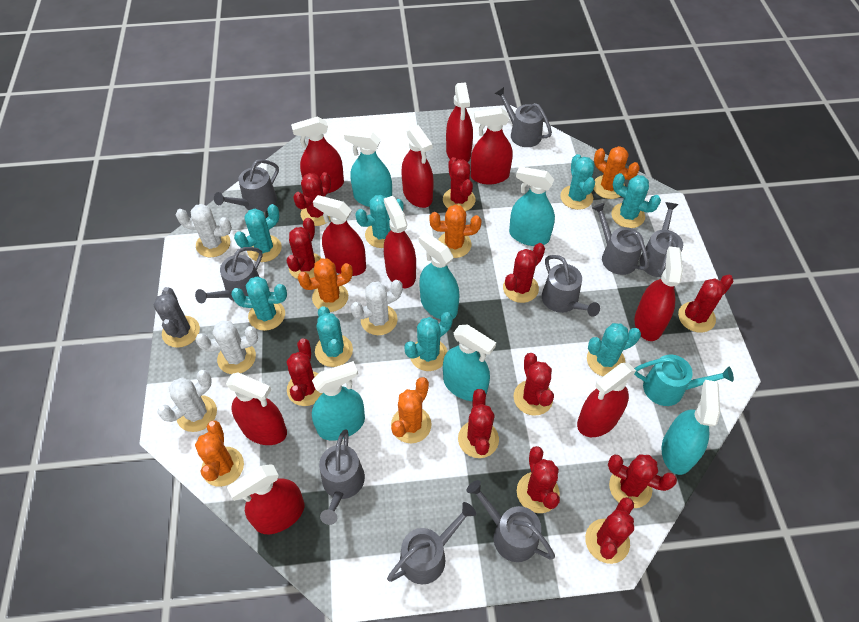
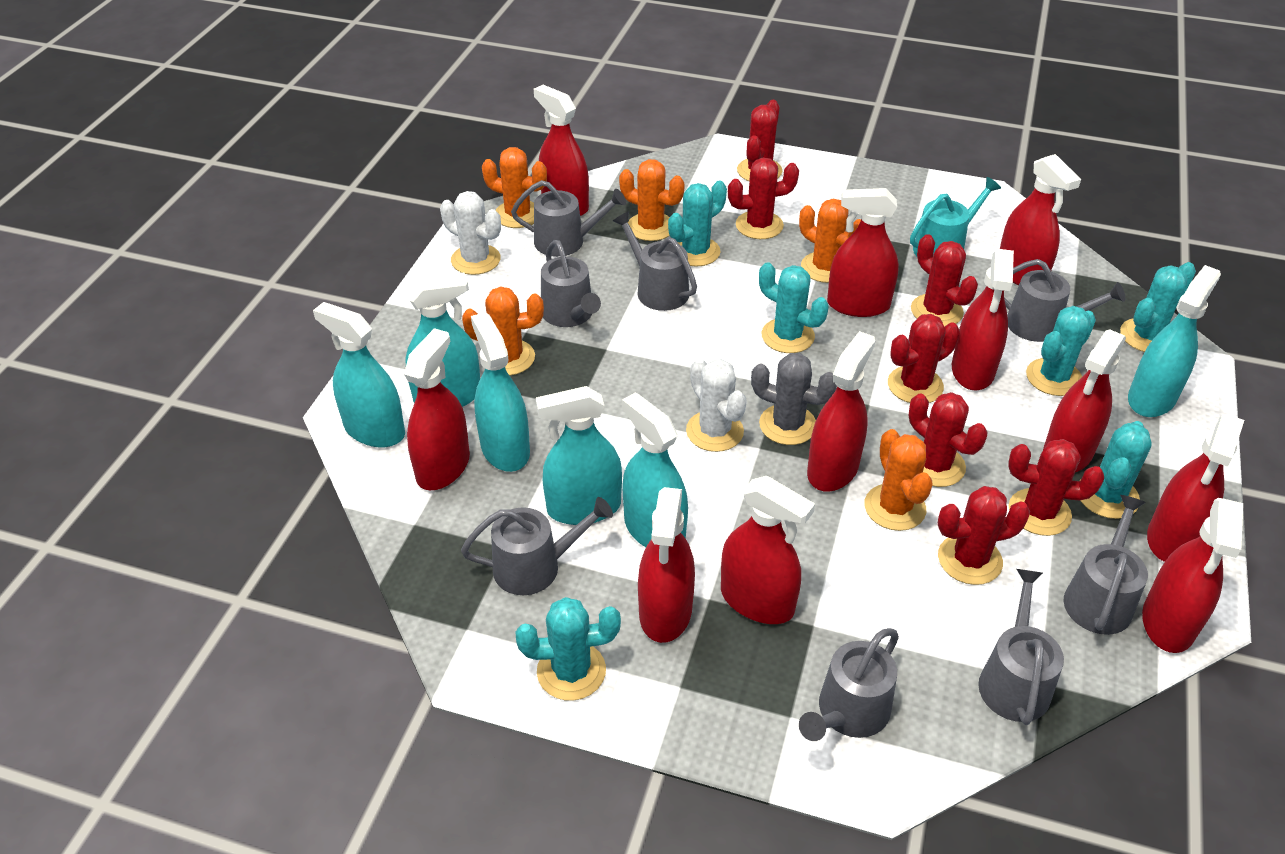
grey watering can: [195,247,263,303] [214,159,279,212] [319,430,365,525] [387,502,476,584] [467,480,555,562] [494,87,552,147] [542,255,600,317] [592,203,649,275] [640,202,683,277] = 9 -> [461,497,613,595] [511,180,626,257] [541,240,601,327] [613,211,697,311] [799,628,899,741] [978,569,1064,725] [1004,259,1125,342] [1063,495,1148,635] = 8
red cactus: [287,218,322,279] [287,339,322,406] [293,172,331,226] [443,157,476,211] [458,389,499,458] [503,243,545,303] [513,353,554,416] [517,446,560,513] [585,497,634,564] [608,454,677,508] [678,275,734,333] = 11 -> [728,158,799,239] [737,100,782,181] [888,314,960,403] [909,392,987,487] [911,234,978,327] [937,486,1030,585] [1008,439,1104,536] = 7
red spray bottle: [226,372,287,445] [227,465,305,534] [291,116,344,193] [313,195,366,276] [384,196,416,288] [401,125,434,208] [446,82,473,162] [471,108,513,185] [577,363,636,437] [635,246,683,341] = 10 -> [404,328,470,490] [534,85,589,216] [638,487,695,643] [721,476,815,624] [807,331,875,492] [827,188,899,317] [952,249,1014,390] [1000,154,1081,286] [1043,329,1126,472] [1142,498,1243,653] [1147,414,1244,562] = 11
turquoise cactus: [231,277,287,331] [234,204,282,262] [315,306,353,367] [355,195,404,248] [405,312,453,371] [560,154,595,210] [587,323,641,376] [611,173,661,228] = 8 -> [516,597,621,701] [668,181,727,266] [759,262,829,353] [1026,306,1096,396] [1080,421,1152,519] [1120,262,1196,352] = 6
white cactus: [158,370,217,432] [176,204,232,257] [195,321,258,374] [350,280,403,335] = 4 -> [440,191,501,275] [686,358,747,452] = 2

